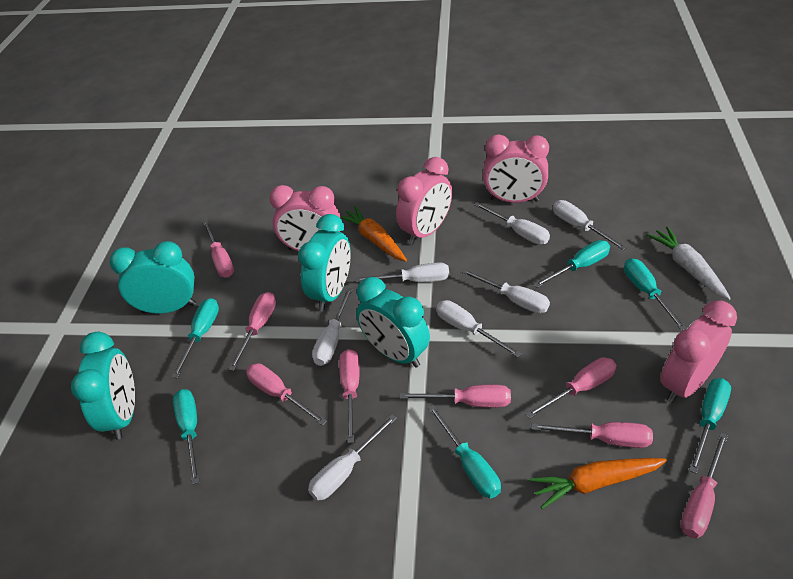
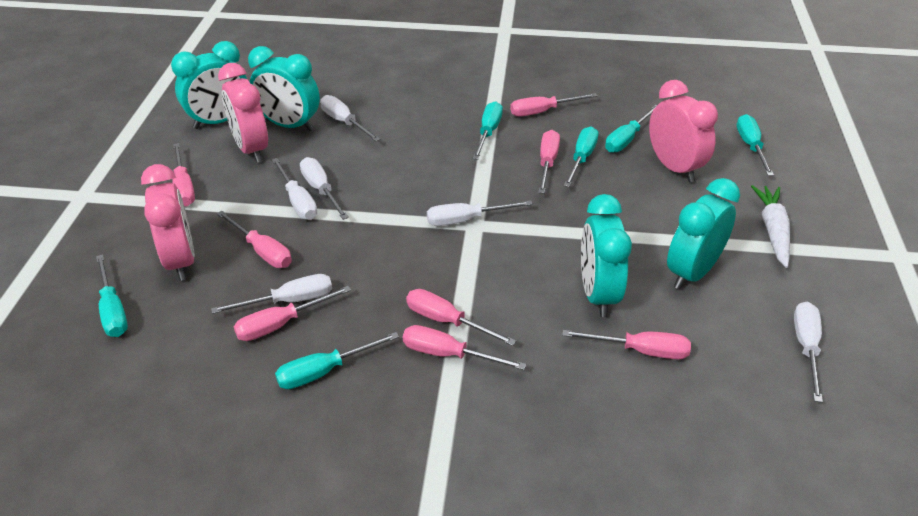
orange carrot: [341,206,407,262] [529,458,667,509] = 2 -> none = 0
pink clock: [269,185,341,251] [396,157,452,245] [483,134,549,203] [660,300,737,403] = 4 -> [141,164,195,281] [218,63,268,162] [649,80,718,182] = 3
white screwdriver: [308,414,397,501] [312,288,353,366] [355,262,449,282] [436,300,522,358] [461,269,550,313] [474,202,550,245] [553,200,627,250] = 7 -> [211,274,332,314] [272,158,317,220] [300,157,349,220] [320,95,380,141] [427,200,532,226] [794,302,823,403] = 6

